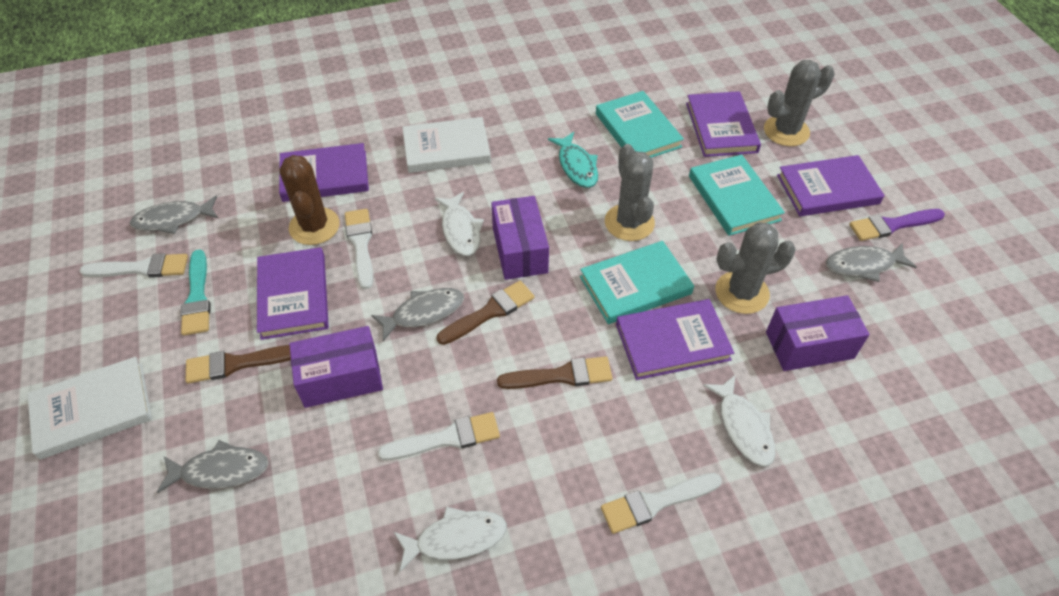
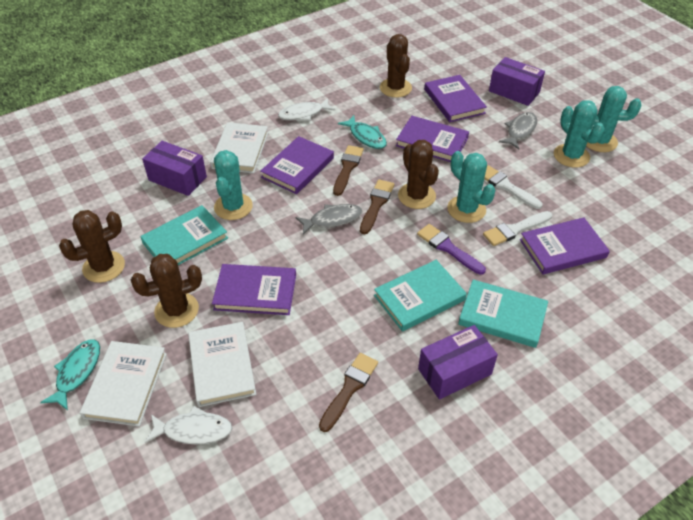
brown cactus: [279,155,340,245] = 1 -> [59,210,125,283] [131,254,202,328] [380,34,412,98] [398,140,439,209] = 4
grey cactus: [605,144,655,241] [715,222,796,314] [764,60,834,146] = 3 -> none = 0
grey fish: [130,196,218,234] [157,440,269,493] [371,288,464,341] [826,243,917,282] = 4 -> [296,204,362,234] [499,112,537,149] = 2
turquoise brush: [181,249,211,336] = 1 -> none = 0
turquoise cactus: none = 0 -> [214,150,253,220] [447,151,495,223] [554,100,605,168] [586,86,642,152] = 4
turquoise fish: [548,132,598,188] = 1 -> [40,339,100,410] [338,115,387,149] = 2
white book: [27,357,152,460] [402,117,491,173] = 2 -> [80,341,167,426] [188,322,256,407] [210,122,268,173] = 3
white brush: [80,253,188,278] [345,209,373,289] [378,412,500,460] [601,473,722,534] = 4 -> [483,211,552,246] [484,165,543,209] = 2
white fish: [394,506,507,572] [434,192,484,256] [703,375,776,466] = 3 -> [145,406,232,445] [278,98,335,121] = 2

